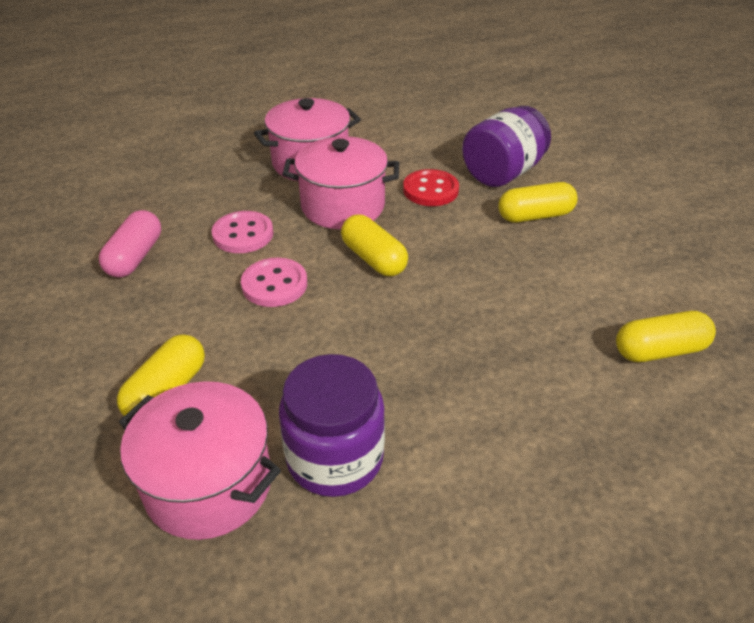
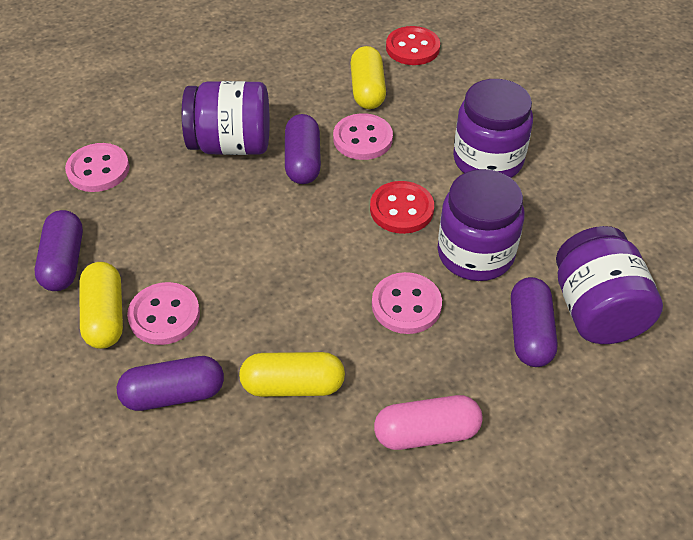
pink button: [212,211,273,253] [241,258,307,307] = 2 -> [65,143,129,192] [127,282,200,345] [333,113,393,160] [372,272,442,334] = 4
pink pot: [119,381,281,540] [254,98,361,181] [282,136,399,229] = 3 -> none = 0
purple capsule: none = 0 -> [35,210,83,291] [117,356,224,411] [285,114,321,184] [511,277,558,367] = 4
purple jar: [279,354,385,497] [462,106,551,187] = 2 -> [182,81,270,155] [438,169,525,281] [453,79,533,178] [556,226,663,344] = 4
red button: [403,169,459,206] = 1 -> [370,181,434,234] [386,26,440,65] = 2
yellow capsule: [117,334,205,416] [341,215,408,276] [498,182,577,223] [616,311,716,362] = 4 -> [80,262,123,349] [239,352,345,397] [350,46,386,109] = 3

